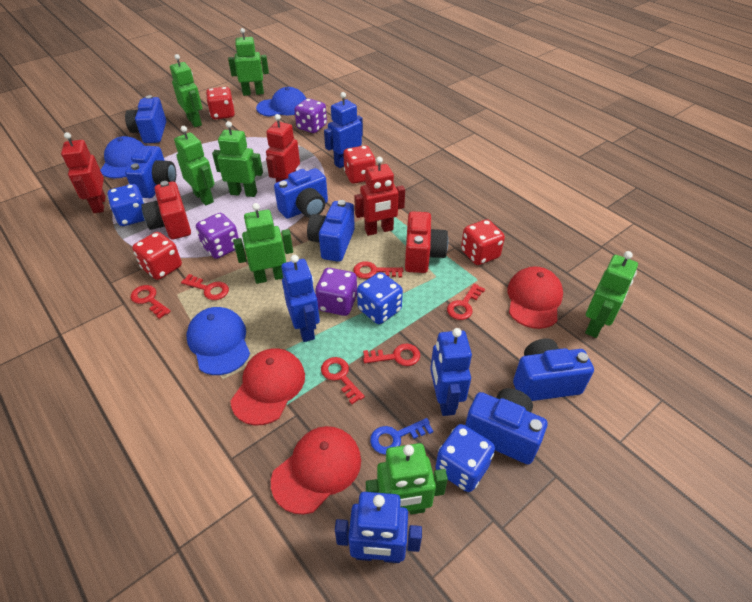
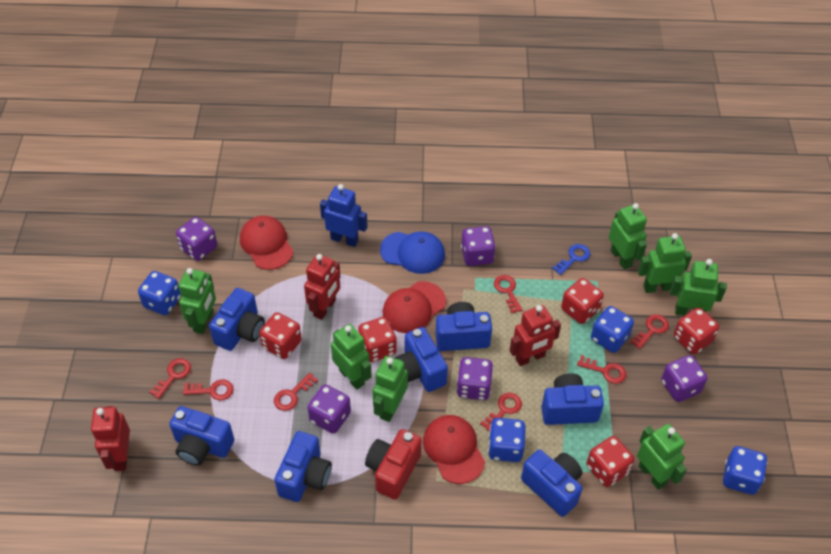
blue camera: [125,95,166,143] [125,146,176,198] [274,168,328,219] [307,200,355,262] [465,388,547,465] [513,338,594,401] = 6 -> [169,406,234,466] [209,288,265,351] [274,431,332,502] [395,327,448,392] [436,302,492,351] [521,449,582,517] [541,373,604,425] = 7
blue cap: [100,136,144,178] [186,307,250,375] [256,87,306,117] = 3 -> [380,231,445,274] = 1
blue dice: [107,184,145,226] [357,272,403,324] [436,424,495,492] = 3 -> [138,271,181,315] [488,418,526,462] [591,306,634,353] [723,446,767,495] = 4
blue robot: [281,255,320,342] [324,92,363,168] [335,492,422,563] [430,328,472,416] = 4 -> [320,184,367,247] = 1
purple dice: [196,213,239,259] [294,98,327,133] [315,268,357,316] = 3 -> [176,217,217,261] [307,384,351,434] [456,357,493,400] [461,226,496,266] [661,355,708,402] = 5
red camera: [141,181,191,239] [405,211,448,273] = 2 -> [365,429,421,500] = 1
red dice: [132,232,182,280] [206,87,235,120] [343,145,376,184] [461,219,505,265] = 4 -> [259,312,302,359] [358,317,397,362] [561,278,604,324] [587,436,634,487] [674,308,719,354] = 5
red key: [131,285,171,319] [181,274,229,300] [321,357,365,404] [353,261,403,279] [363,344,420,366] [447,283,485,320] = 6 -> [149,358,191,399] [183,379,234,400] [274,373,318,411] [480,393,522,432] [494,275,522,314] [577,355,626,384] [630,314,669,349] = 7

